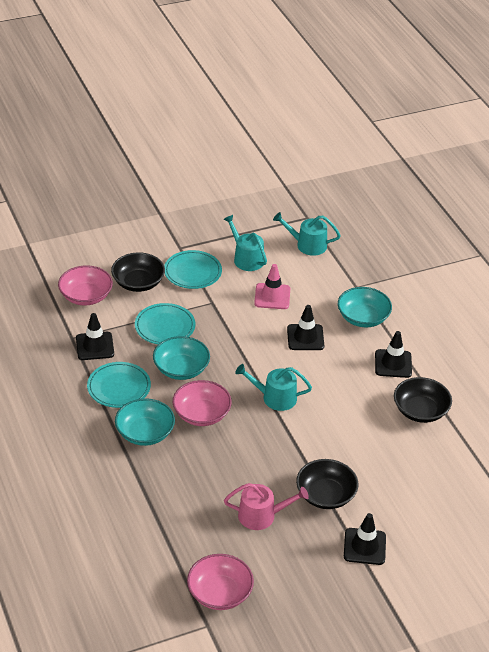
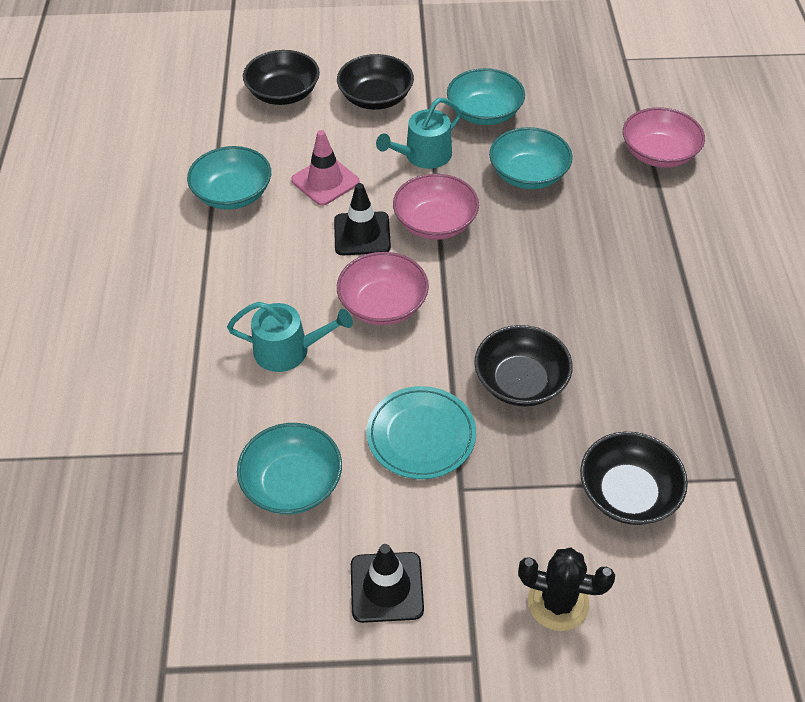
black bowl: [111,252,165,292] [296,459,358,509] [394,377,452,423] = 3 -> [243,50,320,105] [337,54,414,110] [474,325,573,406] [580,432,688,525] = 4
black cactus: none = 0 -> [518,547,615,631] = 1
black traffic cone: [76,313,114,360] [287,305,324,350] [344,513,386,565] [375,331,412,378] = 4 -> [334,183,391,255] [351,544,424,623] = 2
pink watering can: [224,483,309,530] = 1 -> none = 0
turquoise bowl: [115,398,175,446] [153,336,210,380] [338,287,392,327] = 3 -> [187,146,271,210] [237,423,342,514] [447,68,525,125] [489,127,573,189] = 4
turquoise plate: [87,362,151,408] [135,303,195,344] [164,250,222,289] = 3 -> [366,386,476,479] = 1
turquoise watering can: [223,215,267,271] [235,364,312,411] [273,212,341,256] = 3 -> [227,302,353,372] [376,98,462,169] = 2

